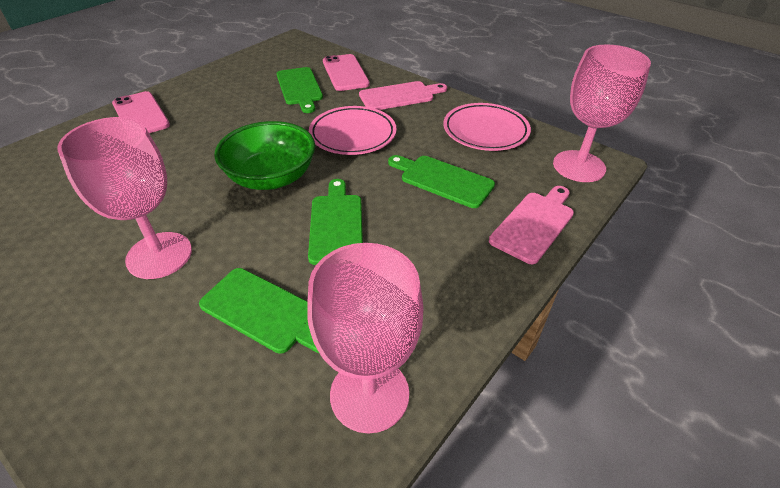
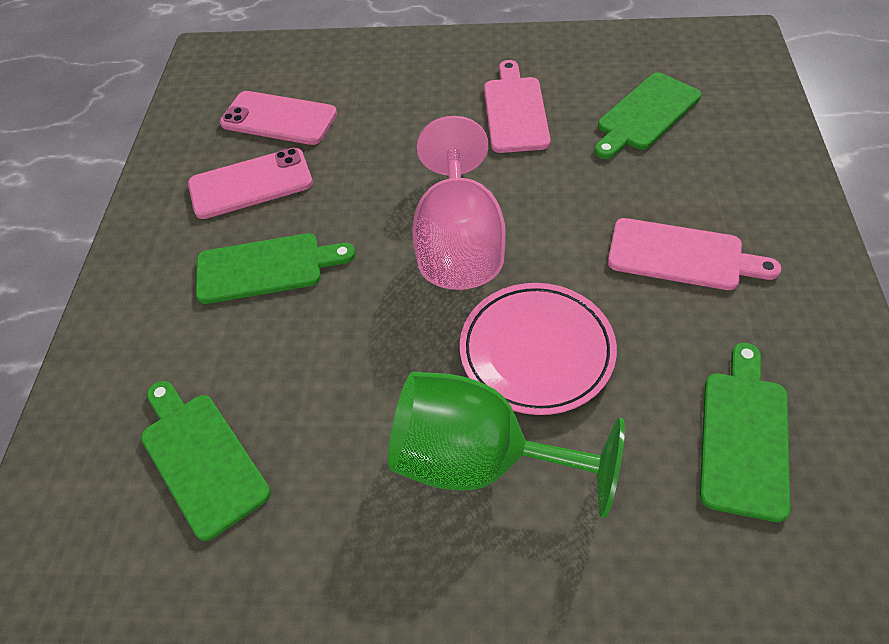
green bowl: [214,121,315,190] = 1 -> none = 0
green goblet: none = 0 -> [388,372,625,518] = 1
pink goblet: [57,117,192,279] [307,243,424,433] [553,44,651,182] = 3 -> [412,116,506,290] = 1
pink plate: [309,106,397,155] [443,103,531,151] = 2 -> [460,283,617,415] = 1

